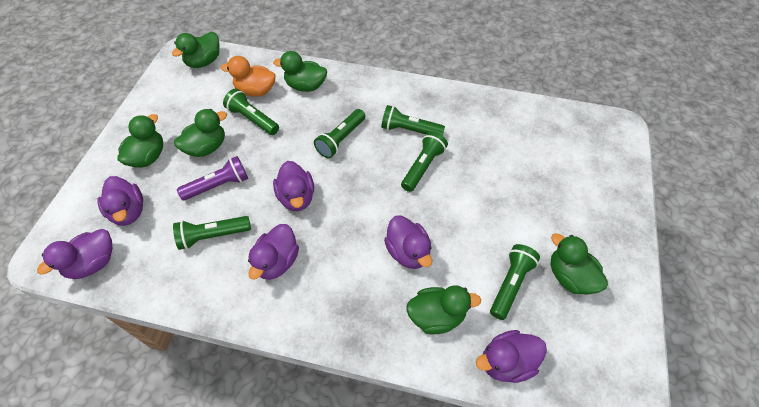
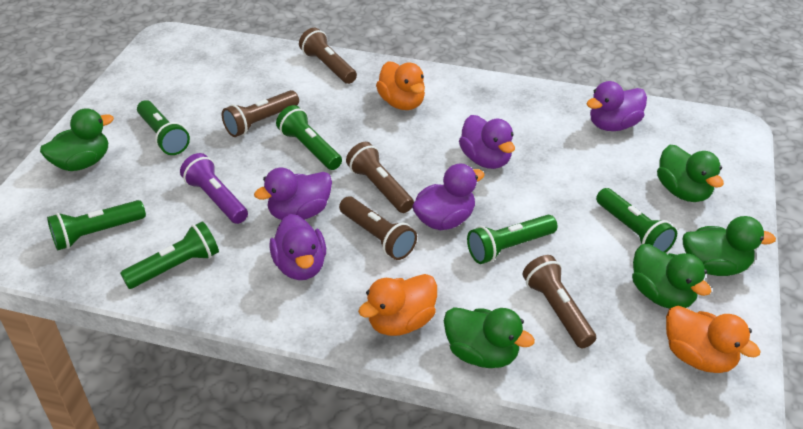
brown flashlight: none = 0 -> [222,90,299,137] [299,28,357,84] [339,196,417,260] [346,142,414,213] [523,255,596,348] = 5
green duck: [117,114,163,168] [172,32,220,68] [174,109,227,157] [273,51,327,92] [406,285,481,334] [550,233,608,295] = 6 -> [40,108,114,171] [444,307,535,368] [632,244,711,309] [657,145,724,202] [683,216,776,276] = 5
orange duck: [221,56,276,97] = 1 -> [358,274,437,336] [376,61,425,110] [666,306,761,373] = 3
purple duck: [37,229,113,279] [97,176,143,226] [248,224,299,280] [273,161,314,211] [384,215,432,269] [476,330,547,383] = 6 -> [254,168,332,220] [269,214,326,280] [412,163,485,230] [459,115,515,169] [586,81,647,131] = 5

